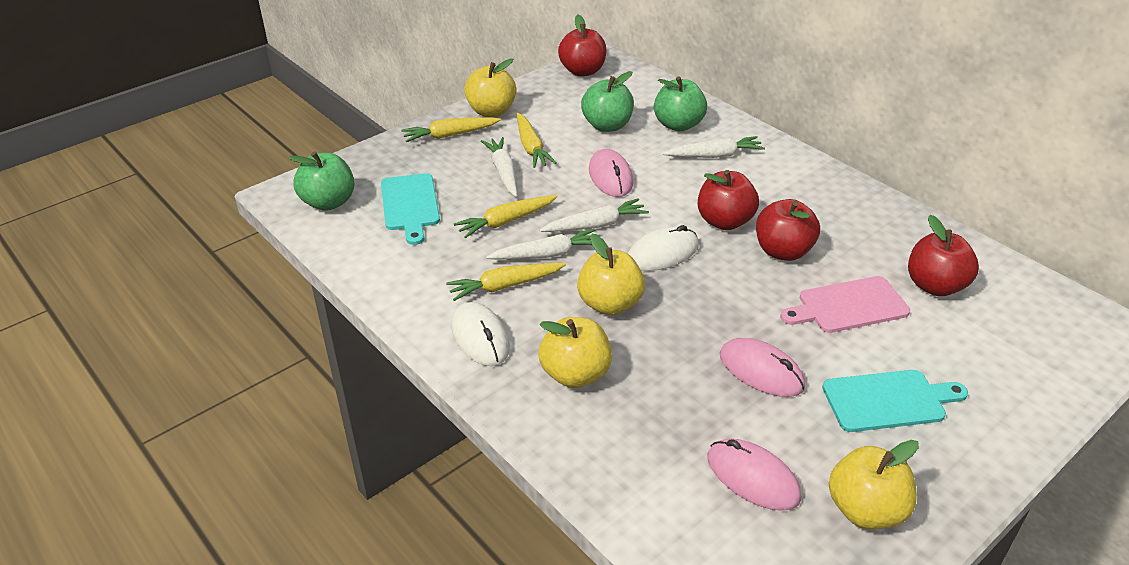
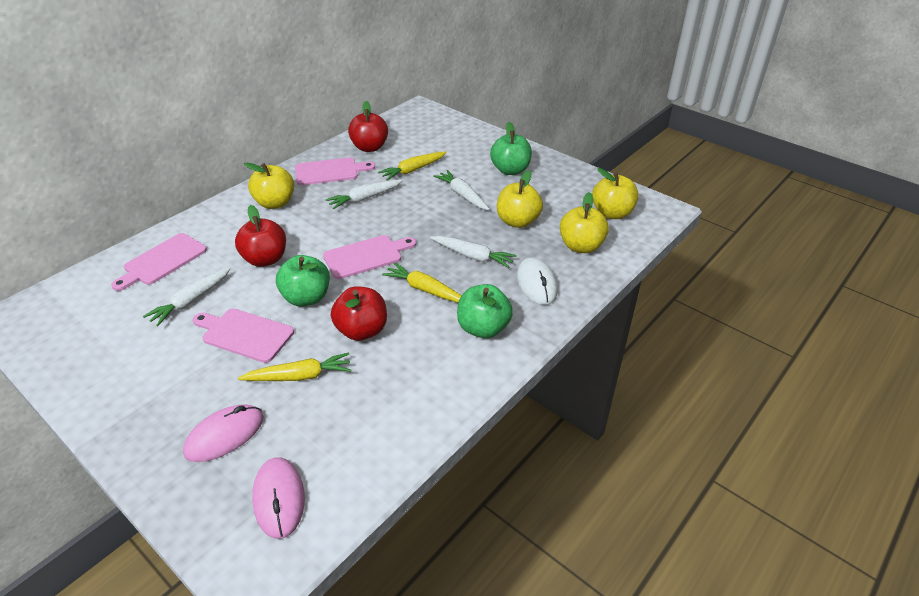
pink cutting board: [780,276,910,333] = 1 -> [111,233,207,291] [192,309,294,363] [295,158,375,185] [323,235,416,279] = 4
pink mouse: [589,149,633,197] [708,438,801,511] [720,338,805,397] = 3 -> [183,404,264,462] [252,457,305,539] = 2
red apple: [558,14,606,76] [698,170,759,230] [756,199,820,261] [908,215,979,296] = 4 -> [235,205,286,267] [331,286,387,341] [348,101,388,152] = 3
turquoise cutting board: [381,173,440,245] [822,370,968,432] = 2 -> none = 0
white mouse: [452,302,510,366] [628,225,699,271] = 2 -> [517,257,558,305] = 1
yellow carrot: [401,117,501,142] [446,263,566,301] [454,195,558,238] [517,113,556,168] = 4 -> [238,353,351,381] [378,152,447,181] [382,263,462,303] = 3

